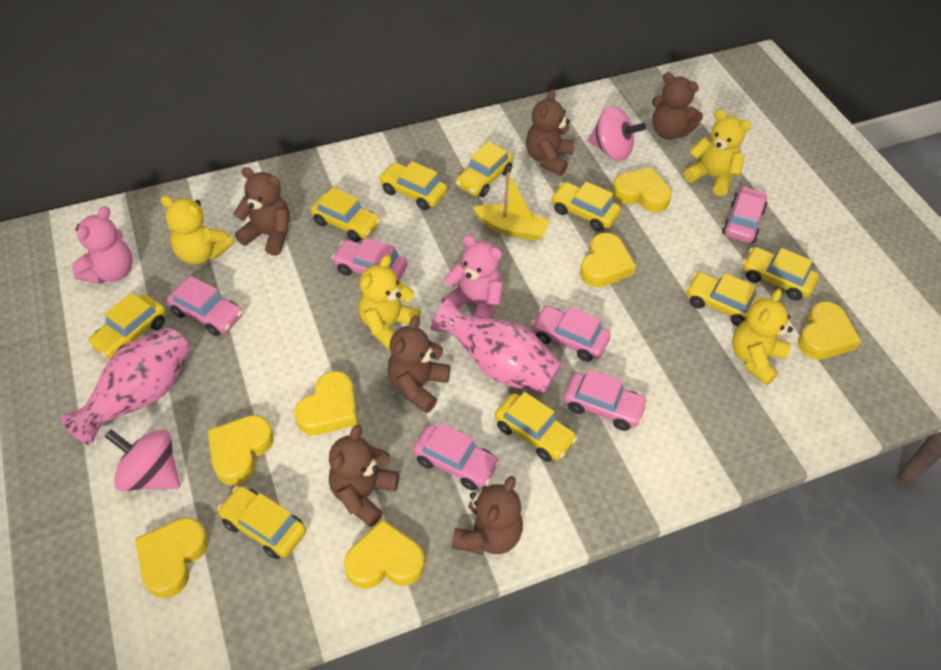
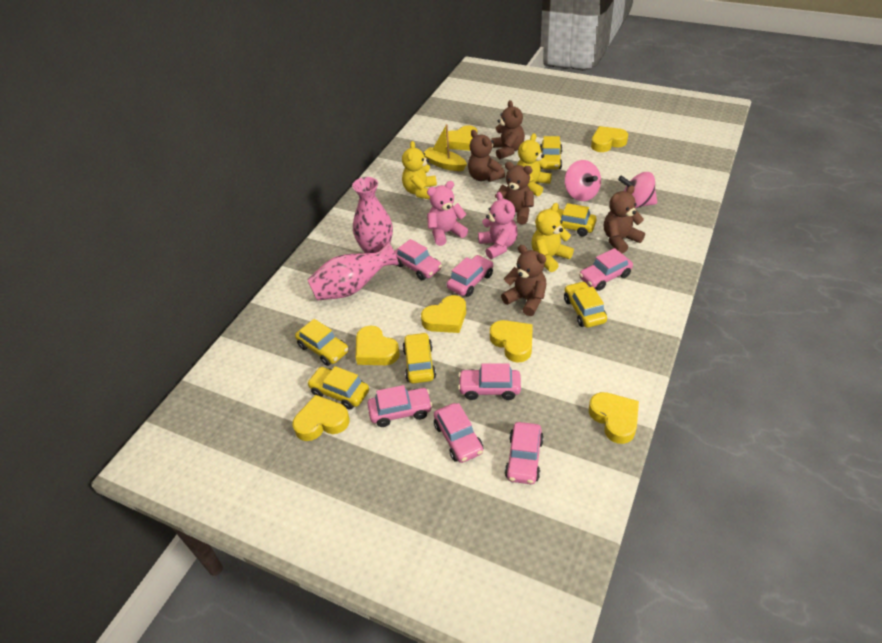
brown teddy bear: [233,167,290,256] [329,425,399,527] [387,315,450,413] [451,476,523,555] [526,89,574,176] [652,72,703,140] = 6 -> [468,130,505,182] [492,100,525,160] [494,162,534,224] [501,245,547,316] [604,186,645,253] = 5
pink car: [167,276,243,336] [332,238,407,281] [413,423,500,491] [531,306,611,362] [563,369,648,431] [722,186,767,243] = 6 -> [367,385,433,427] [394,239,442,280] [434,403,483,463] [447,255,493,297] [458,364,521,400] [505,422,544,484] [579,248,633,291] = 7
yellow car: [88,293,166,359] [217,486,306,559] [310,187,381,242] [379,161,447,210] [455,141,513,197] [494,392,577,462] [551,181,621,231] [686,272,762,326] [742,247,819,300] = 9 -> [295,319,349,366] [307,366,369,410] [403,332,436,383] [540,136,562,169] [550,203,597,236] [564,281,607,328] = 6
yellow teddy bear: [160,196,234,264] [359,255,421,351] [684,109,752,196] [732,289,793,385] = 4 -> [402,141,437,200] [517,133,552,196] [532,203,574,272] = 3

